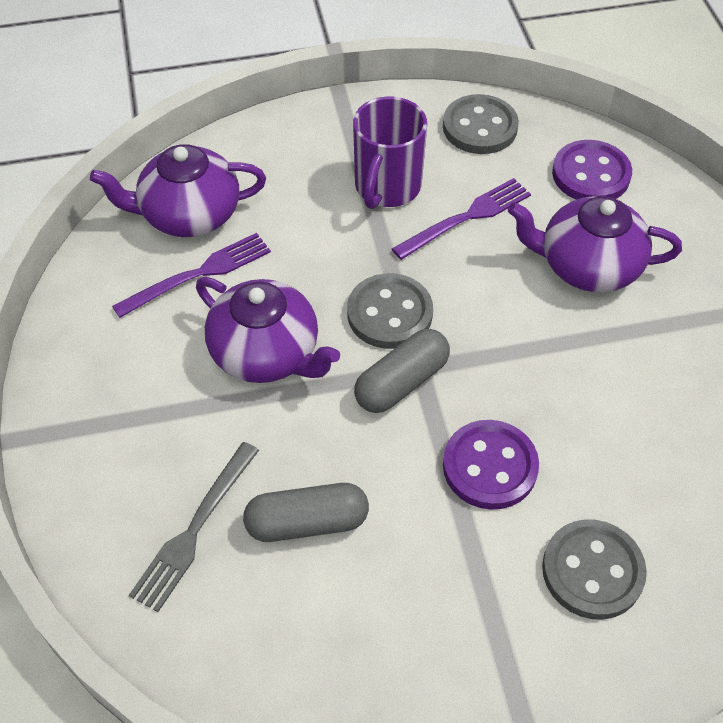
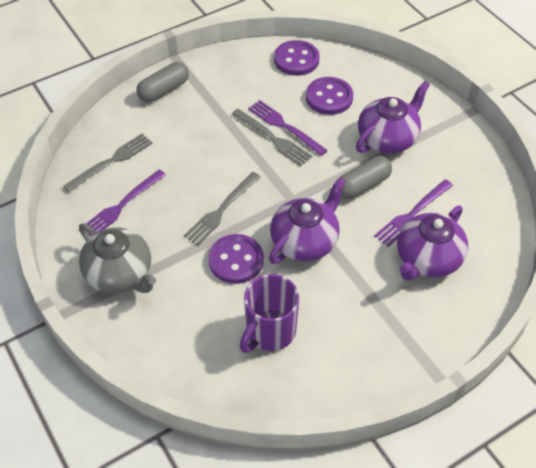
grey button: [347,273,433,349] [443,94,519,154] [542,519,647,619] = 3 -> none = 0
grey fork: [129,442,259,612] = 1 -> [63,134,153,192] [184,172,261,246] [232,109,312,166] = 3
grey teapot: none = 0 -> [79,223,156,293] = 1
purple button: [443,420,539,510] [552,140,632,200] = 2 -> [208,234,264,284] [274,40,320,76] [306,77,353,115] = 3
purple fork: [112,233,271,318] [392,178,531,260] = 2 -> [86,169,166,237] [248,100,328,156] [374,179,453,247] = 3

